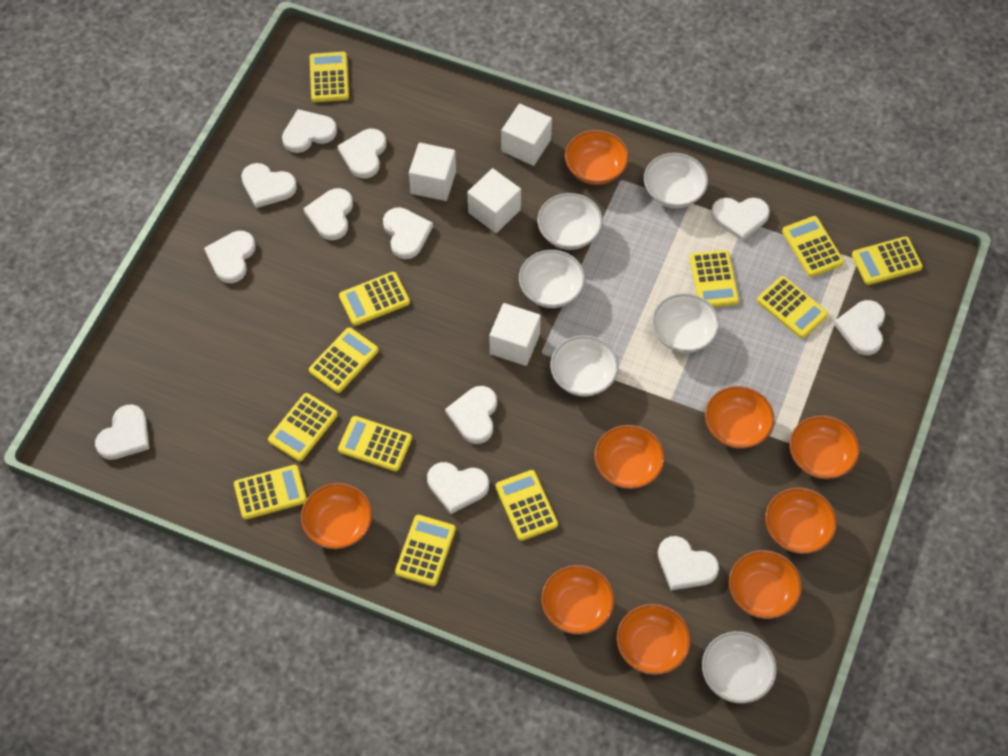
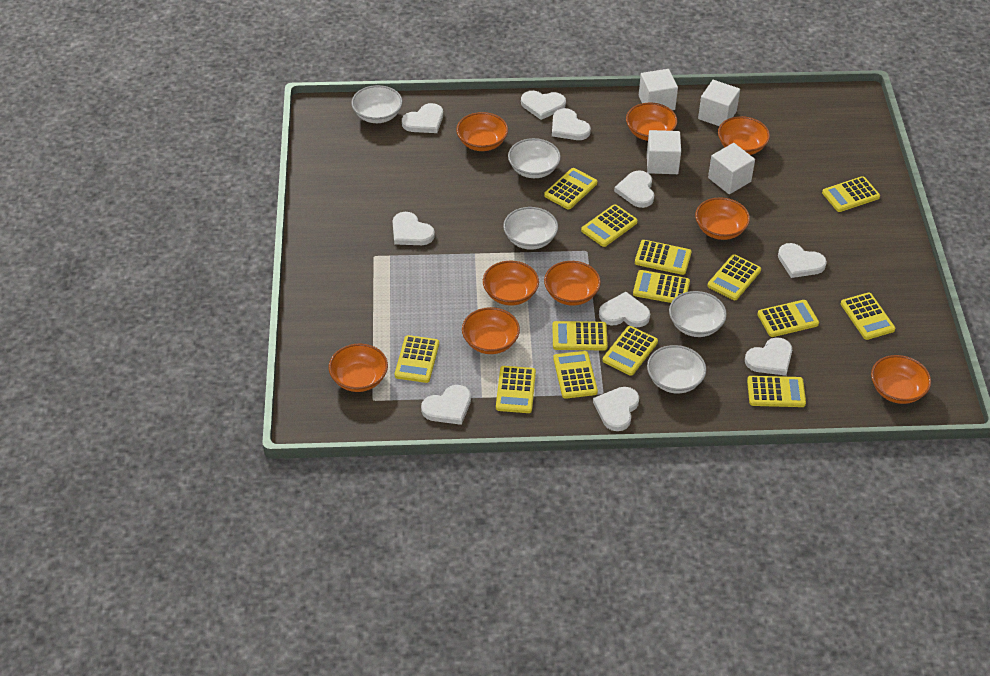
white bowl: [519,250,585,308] [538,193,603,250] [550,335,619,397] [644,153,708,208] [652,293,720,353] [702,631,777,704] = 6 -> [351,85,403,123] [503,207,558,250] [508,138,561,178] [647,345,706,394] [669,291,727,337] = 5
white heart: [95,404,149,460] [204,231,256,283] [241,163,297,208] [282,109,337,153] [303,188,353,240] [338,129,386,178] [383,207,433,259] [427,462,489,514] [445,386,497,444] [658,536,719,591] [711,198,770,241] [834,300,885,355] = 12 -> [393,212,435,245] [402,103,443,133] [421,385,471,425] [521,91,566,120] [552,108,591,140] [593,387,639,431] [599,292,650,327] [614,170,654,208] [745,337,792,376] [778,243,827,278] = 10
yellow calculator: [234,465,307,520] [268,393,338,461] [309,328,378,393] [310,52,349,102] [338,416,412,472] [339,272,410,326] [395,515,456,586] [496,470,558,541] [690,250,739,307] [757,276,828,338] [782,216,844,277] [852,236,923,285] = 12 -> [395,335,439,383] [496,366,536,413] [544,168,597,209] [552,321,608,350] [553,351,598,399] [581,204,638,247] [602,326,658,376] [633,270,690,303] [635,240,692,275] [707,254,761,300] [747,376,806,407] [757,300,819,337] [822,176,880,212] [841,293,895,340] = 14

